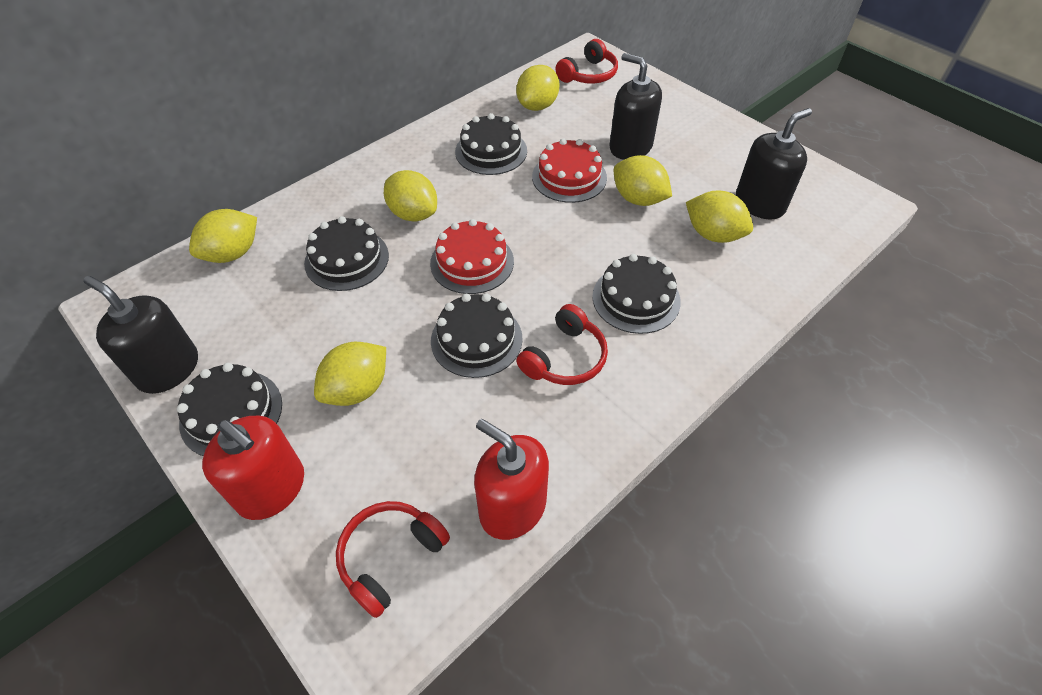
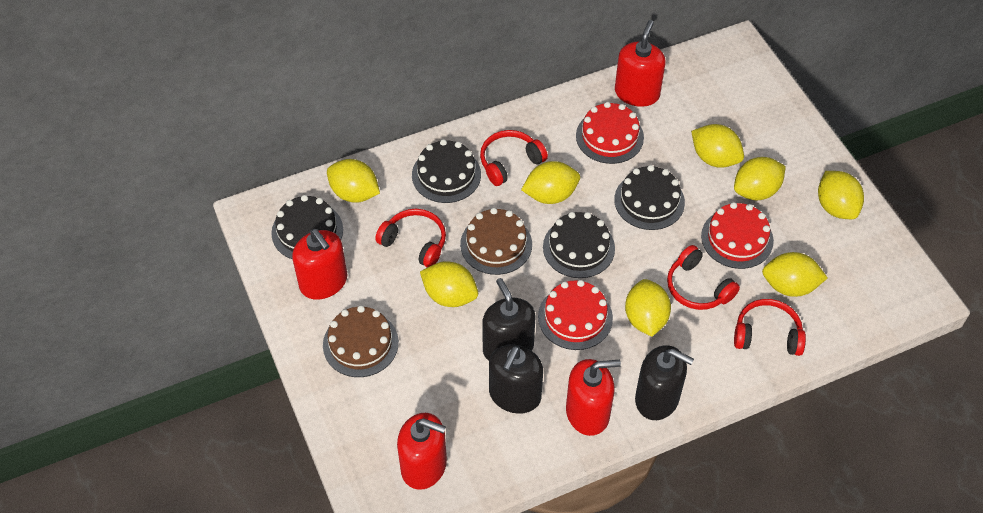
black cake: [177,363,282,456] [304,216,389,291] [431,294,523,378] [455,113,527,175] [592,254,681,334] = 5 -> [271,195,343,259] [412,139,481,203] [543,212,615,278] [614,165,685,230] = 4
brown cake: none = 0 -> [323,306,399,377] [460,208,532,275] = 2
red cake: [430,219,514,294] [532,138,607,203] = 2 -> [538,280,613,350] [576,102,644,164] [701,202,774,269] = 3
red headphones: [336,501,450,618] [516,304,608,385] [556,39,618,84] = 3 -> [375,209,446,268] [480,130,548,186] [667,245,740,310] [734,299,806,356] = 4
red soap dispenser: [202,416,304,520] [474,419,549,540] = 2 -> [292,229,347,300] [397,413,447,490] [566,359,621,436] [615,20,666,107] = 4
yellow lemon: [189,209,257,263] [314,342,386,406] [384,170,437,221] [516,65,560,111] [614,155,672,206] [686,191,753,243] = 6 -> [327,159,380,203] [420,261,478,307] [521,161,580,204] [625,279,671,336] [691,124,744,168] [734,157,786,200] [762,252,828,297] [818,171,864,219] = 8

